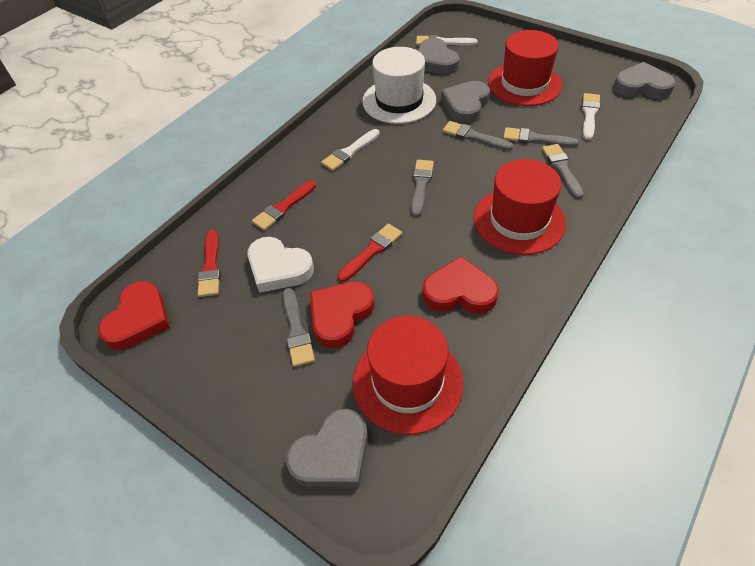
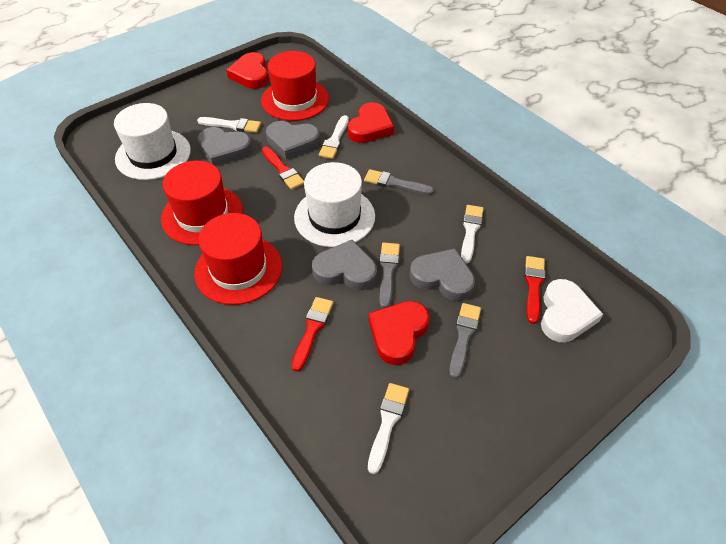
grey brush: [283,288,315,367] [411,160,434,217] [443,121,514,150] [503,127,579,147] [542,144,584,199] = 5 -> [364,169,434,195] [379,243,400,308] [449,303,481,379] = 3
white brush: [321,129,380,171] [416,35,478,46] [581,93,600,140] = 3 -> [197,117,261,133] [319,115,349,159] [368,383,409,474] [461,205,484,264] = 4
white hat: [362,47,436,124] = 1 -> [114,103,191,180] [294,162,375,247] = 2

